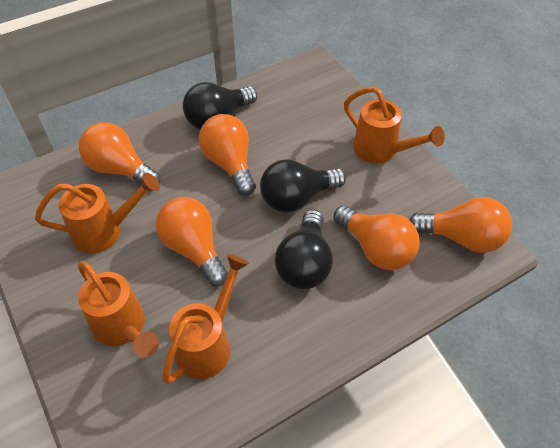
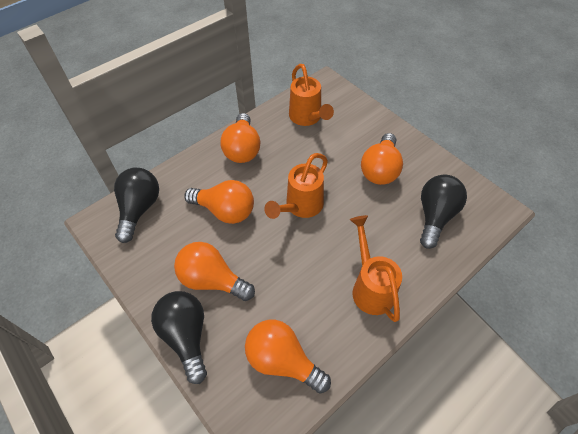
orange watering can: [35,173,160,253] [78,261,159,357] [162,254,249,384] [344,87,445,164] = 4 -> [264,153,328,219] [289,64,334,126] [350,215,402,322] = 3

